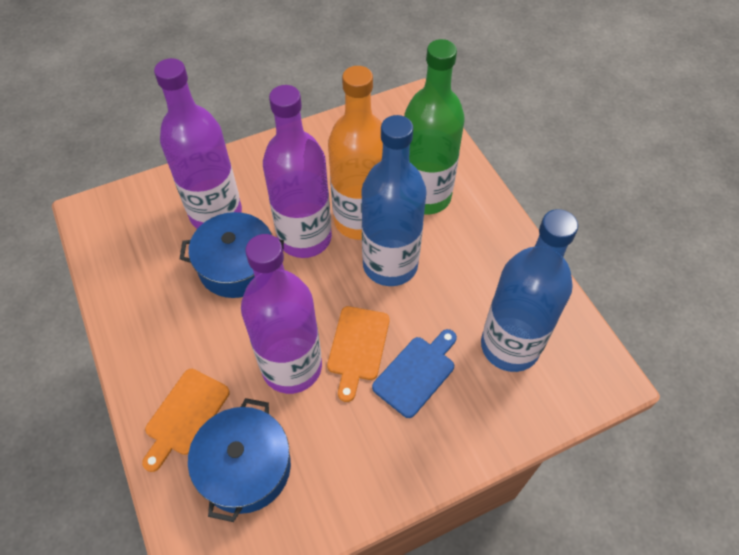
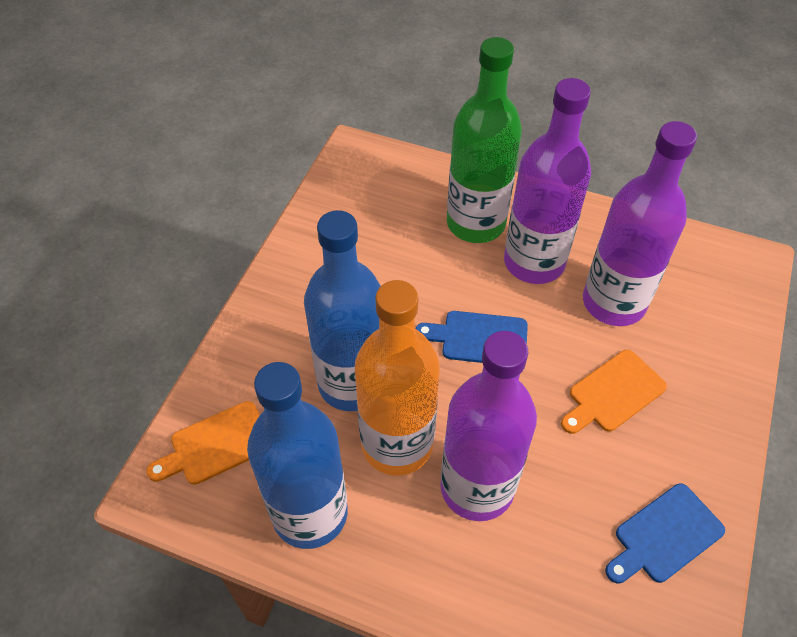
blue cutting board: [372,329,457,418] = 1 -> [415,311,528,363] [605,484,725,583] = 2
blue pot: [180,212,284,298] [188,398,291,522] = 2 -> none = 0

